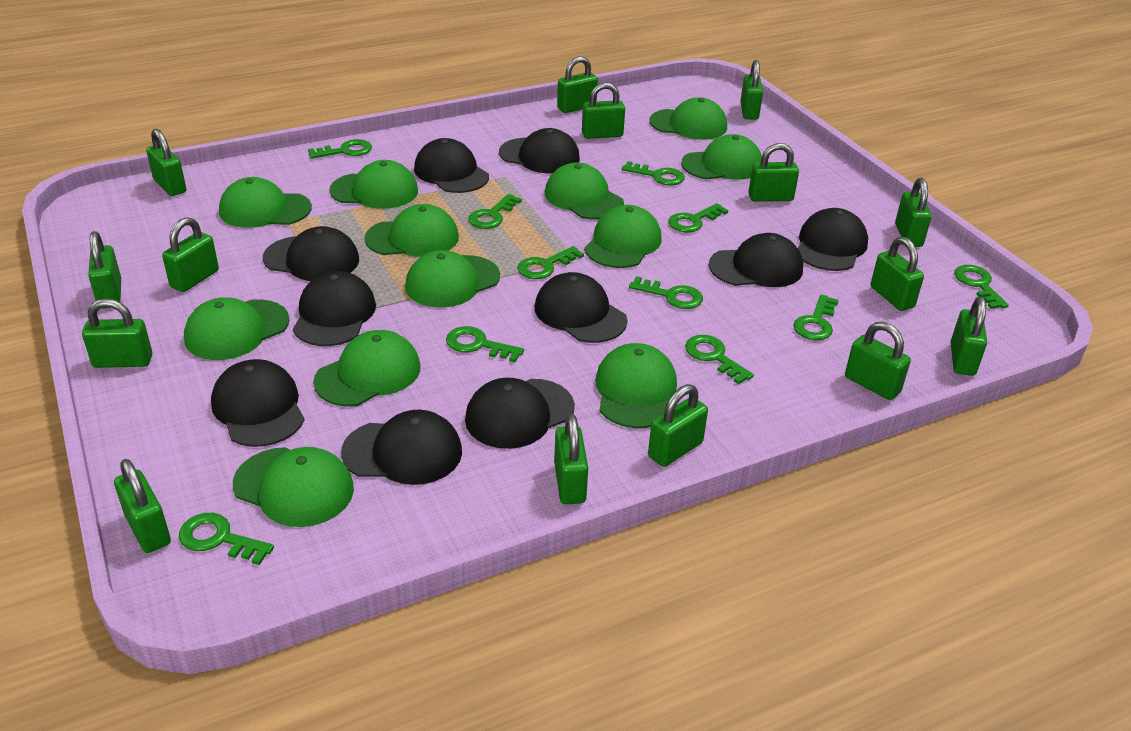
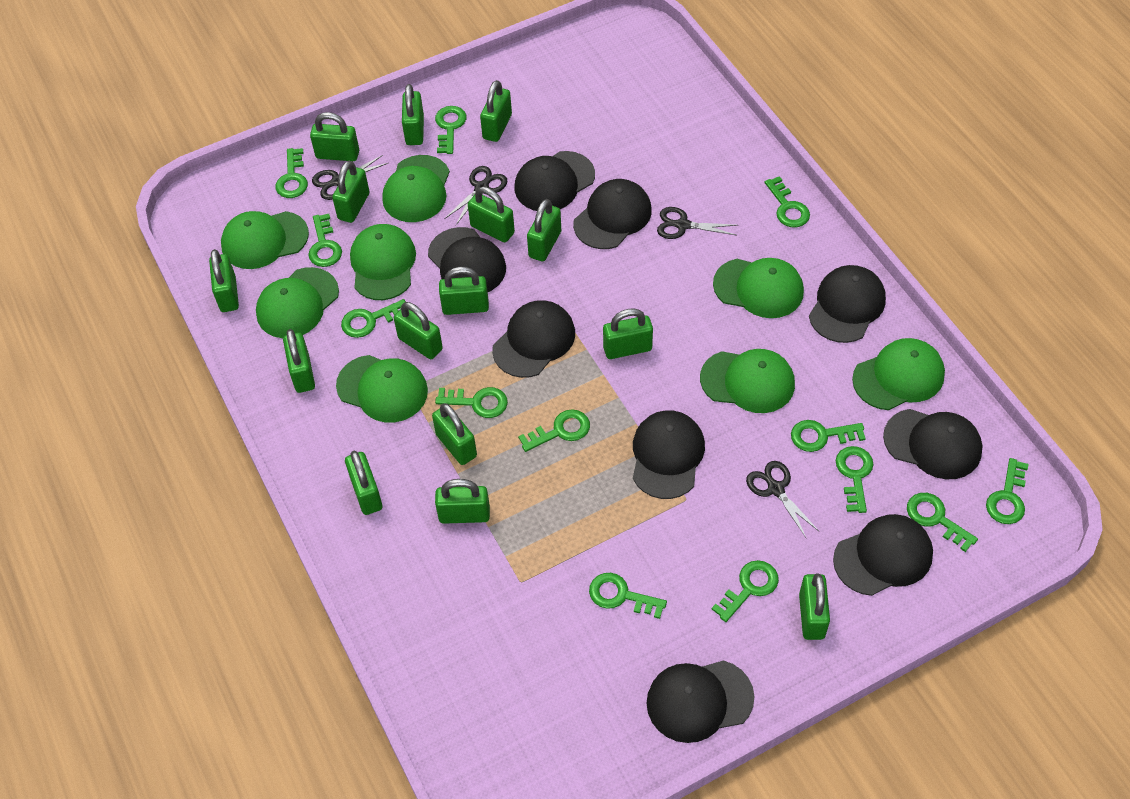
black cap: [211,359,305,447] [263,226,359,281] [293,271,376,346] [341,410,462,485] [414,138,489,193] [465,378,575,449] [499,128,580,173] [535,272,628,343] [709,233,803,287] [798,208,868,271] = 10 -> [428,227,506,292] [492,300,575,378] [515,151,595,211] [573,179,652,249] [633,410,705,499] [647,660,754,743] [809,265,886,343] [833,514,933,596] [883,409,983,479] = 9
black scissors: none = 0 -> [312,155,388,200] [444,166,508,225] [657,207,737,239] [746,461,820,539] = 4
green cap: [184,297,290,360] [219,177,312,228] [233,447,354,527] [313,330,421,407] [329,160,418,209] [364,204,459,257] [405,250,500,308] [545,162,624,220] [584,205,662,268] [595,343,677,428] [649,97,727,140] [681,134,762,180] = 12 -> [221,211,309,269] [256,267,339,338] [336,355,428,423] [350,224,416,300] [382,155,450,222] [700,349,795,413] [713,258,804,318] [852,338,945,410] = 8
green key: [179,513,274,565] [308,139,372,159] [446,326,524,362] [468,194,522,229] [517,246,584,279] [622,161,685,185] [629,276,703,309] [668,203,728,232] [685,335,754,384] [793,295,839,340] [954,265,1009,309] = 11 -> [275,148,308,198] [308,214,342,267] [341,299,406,338] [435,106,466,154] [435,387,508,418] [518,409,590,452] [589,573,667,619] [712,560,779,622] [764,176,810,227] [791,420,866,452] [836,446,874,513] [907,493,978,552] [986,458,1029,524] = 13

